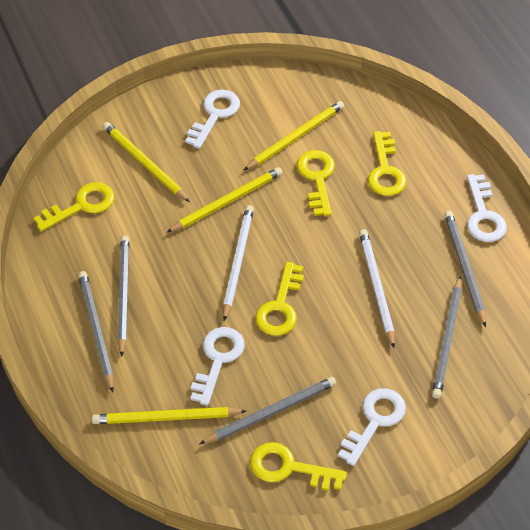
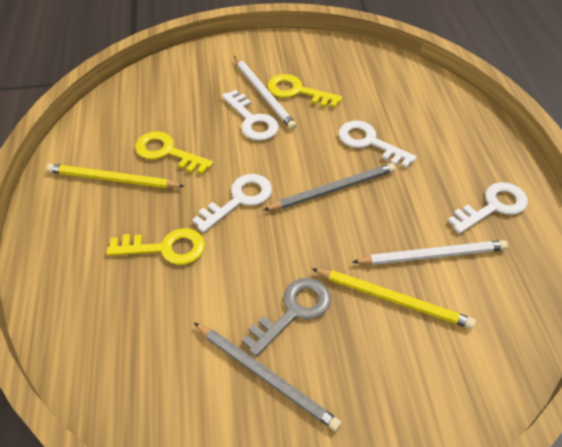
grey key: none = 0 -> [242,278,331,357] = 1
grey pencil: [78,271,114,392] [117,235,130,357] [200,377,336,444] [432,276,462,399] [444,211,486,327] = 5 -> [194,323,342,431] [263,163,396,211] = 2
yellow key: [34,182,114,232] [250,442,347,491] [255,262,304,336] [297,150,335,216] [368,131,407,196] = 5 -> [107,228,205,265] [135,131,213,174] [267,74,342,108] = 3
yellow pencil: [92,407,246,424] [103,122,190,202] [166,167,283,233] [244,101,344,170] = 4 -> [46,164,184,188] [312,269,476,329] = 2

